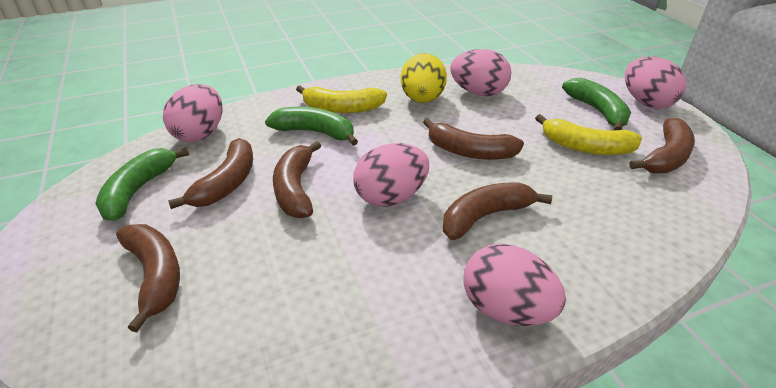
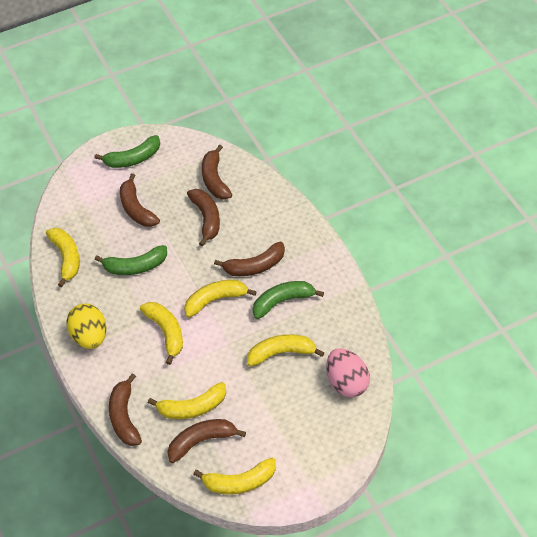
pink egg: [163,84,222,142] [353,143,429,207] [450,49,511,96] [463,244,566,326] [625,56,686,109] = 5 -> [326,348,370,397] = 1
yellow banana: [296,85,387,113] [535,114,642,155] = 2 -> [46,228,80,287] [140,302,183,365] [148,382,226,419] [184,280,257,318] [193,458,276,495] [247,334,325,367] = 6

